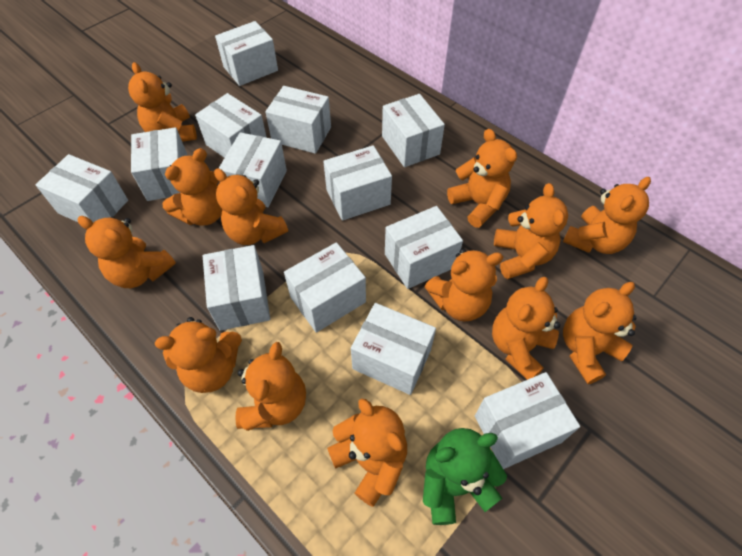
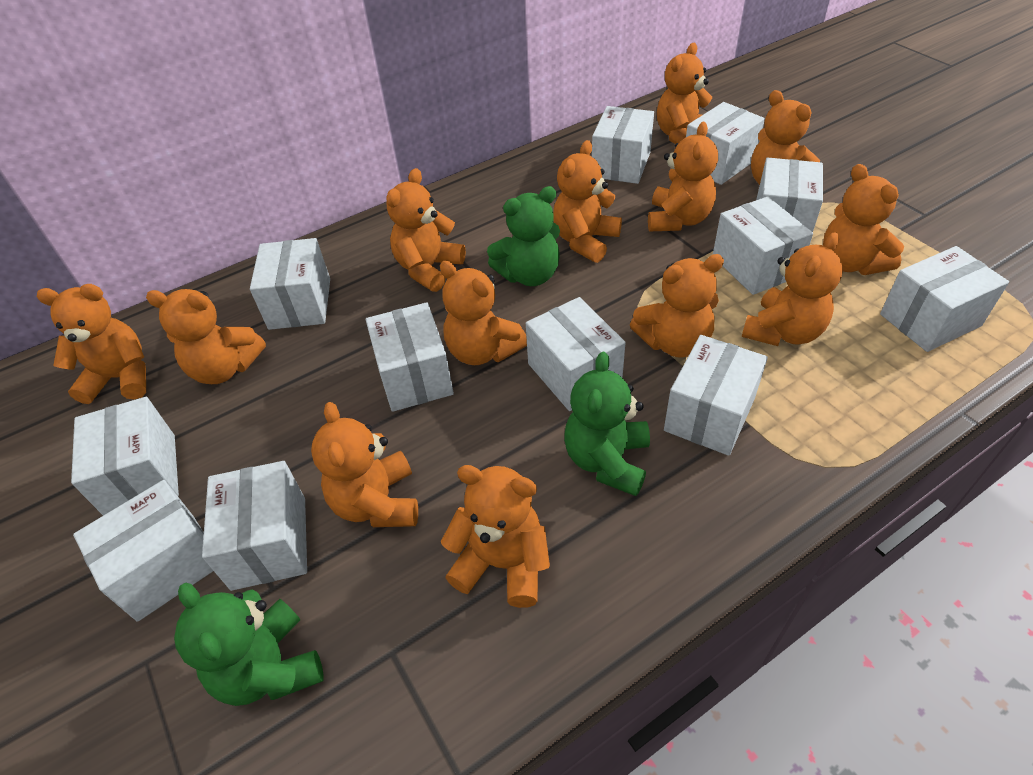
green teddy bear: [423,428,507,525] = 1 -> [174,583,324,706] [487,186,560,286] [564,351,650,496] = 3
white box: [35,154,128,222] [131,127,188,201] [195,93,267,158] [203,245,270,331] [215,21,278,86] [219,132,287,207] [265,86,331,154] [284,242,366,333] [323,145,392,221] [351,303,436,395] [382,94,445,167] [385,206,463,289] [475,372,580,469] = 13 -> [71,397,179,516] [73,480,213,622] [202,461,307,591] [250,238,330,330] [366,302,454,412] [526,297,626,411] [592,106,654,184] [664,335,768,456] [686,102,765,185] [713,196,813,295] [756,158,823,232] [880,246,1009,352] = 12

